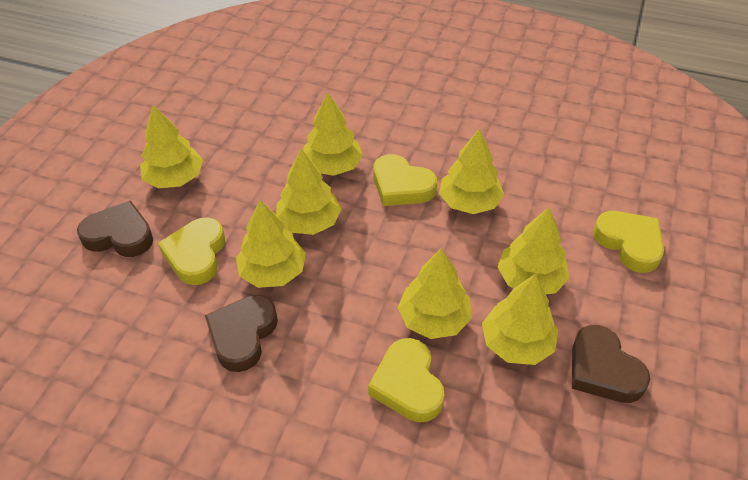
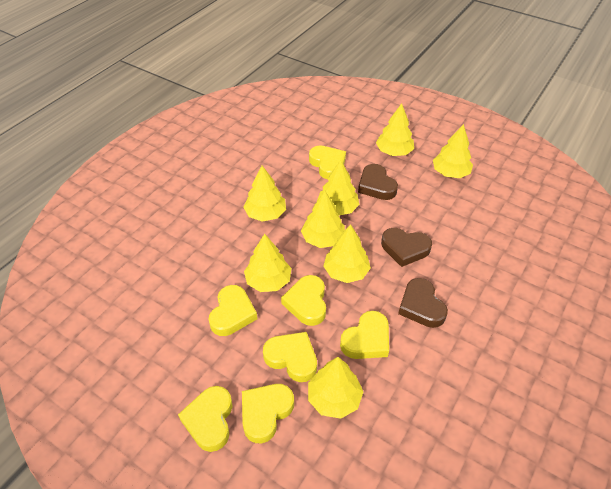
yellow heart: [158,217,225,285] [368,338,445,422] [373,154,437,206] [593,211,664,273] = 4 -> [178,386,233,452] [208,285,257,336] [242,384,294,443] [263,332,317,382] [281,275,326,326] [309,146,346,179] [340,311,389,359] = 7

